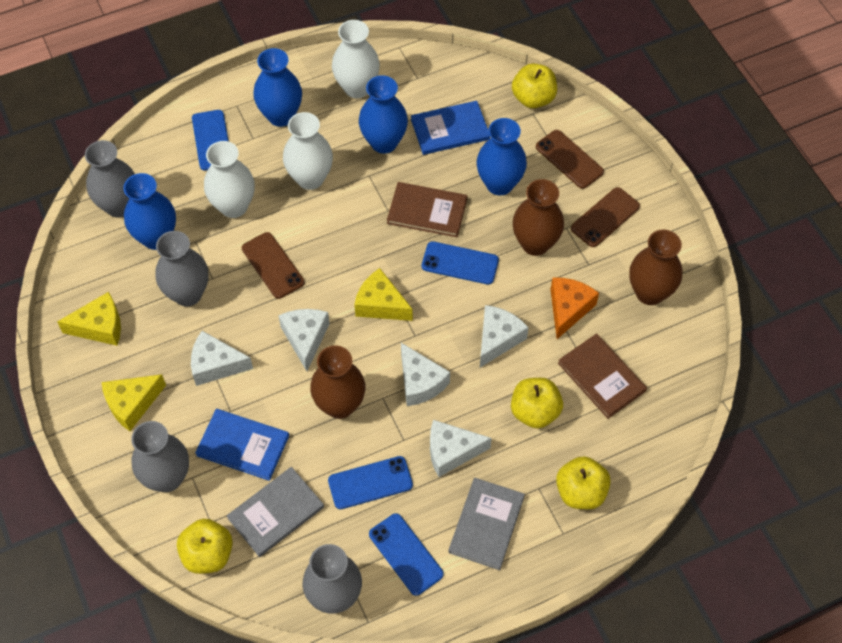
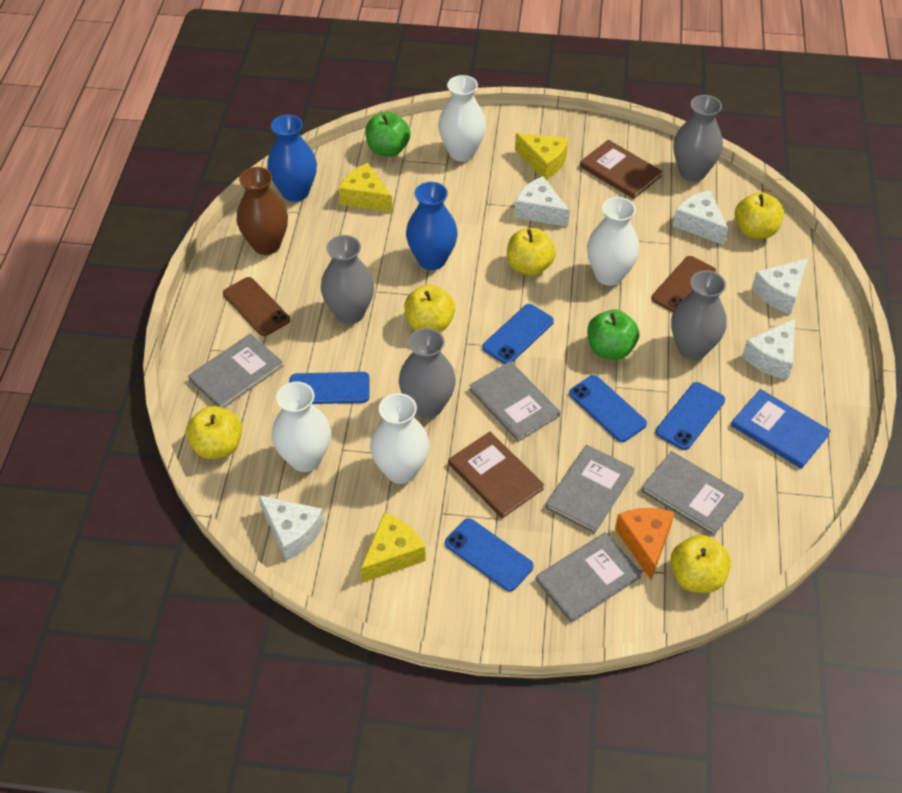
blue book: [195,409,289,481] [411,101,490,155] = 2 -> [731,389,831,469] = 1
blue phone: [192,110,229,171] [328,456,413,509] [369,513,444,596] [422,241,499,285] = 4 -> [290,372,370,404] [445,518,534,592] [482,304,554,364] [569,375,647,442] [656,382,725,450] = 5
blue vase: [123,173,176,250] [253,48,302,127] [359,75,408,154] [476,118,527,195] = 4 -> [267,114,317,202] [406,182,458,270] = 2
brown phone: [242,232,304,299] [536,130,604,189] [571,187,640,247] = 3 -> [223,277,290,336] [652,256,716,312] = 2
brown vase: [310,345,365,419] [513,179,564,256] [629,229,682,305] = 3 -> [237,167,288,255] = 1
green apple: none = 0 -> [365,112,411,157] [587,310,639,360] = 2
grey book: [227,467,324,557] [448,478,525,570] = 2 -> [188,334,283,408] [469,361,560,442] [536,532,642,623] [545,445,635,534] [641,451,744,536] = 5
white vase: [204,141,255,218] [283,112,333,190] [332,20,380,98] = 3 -> [272,382,331,472] [370,393,429,484] [438,75,486,161] [587,197,639,286] = 4
yellow apple: [177,519,233,574] [511,378,563,429] [512,64,557,108] [556,456,611,509] = 4 -> [186,406,242,459] [404,285,455,333] [507,228,556,276] [670,535,731,593] [735,192,784,239] = 5

